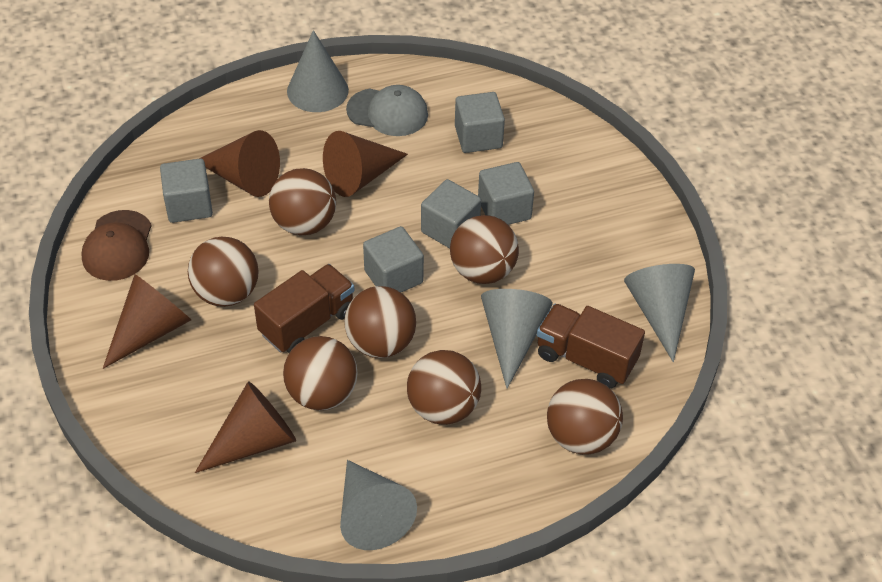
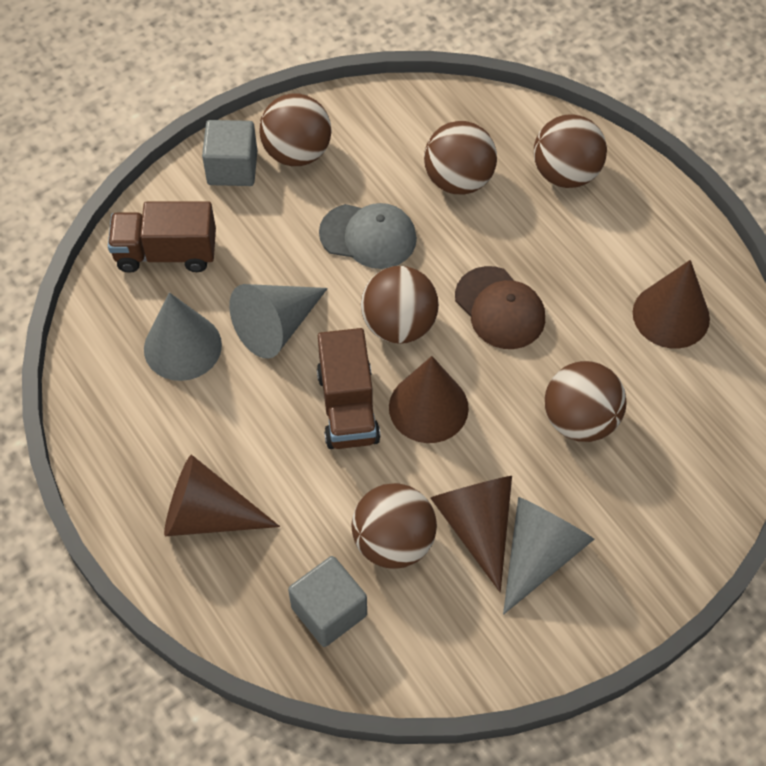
brown ball: [188,237,259,307] [269,168,336,235] [283,336,358,410] [344,286,416,358] [407,350,481,425] [450,215,519,284] [547,379,623,455] = 7 -> [259,93,331,166] [352,483,437,569] [361,266,439,344] [424,121,497,194] [534,114,607,188] [545,361,626,442] = 6
grey cone: [287,30,349,112] [340,460,417,550] [481,289,553,389] [624,264,695,362] = 4 -> [144,292,222,381] [229,284,328,359] [503,497,595,615] = 3
grey cube: [160,158,213,223] [363,226,424,293] [421,179,481,249] [455,92,505,153] [478,162,534,225] = 5 -> [202,120,257,186] [288,556,367,647] = 2

